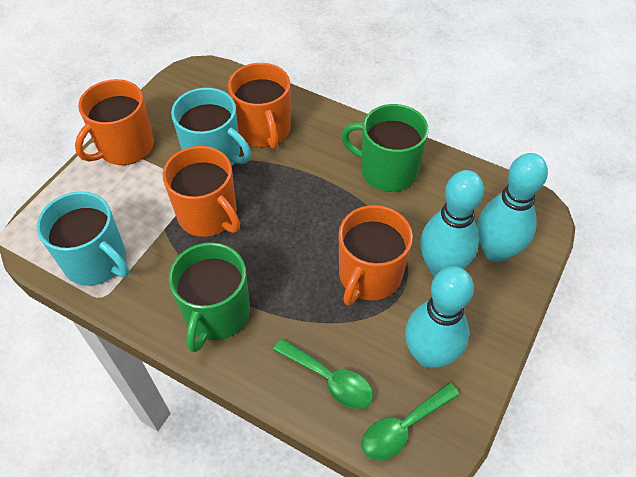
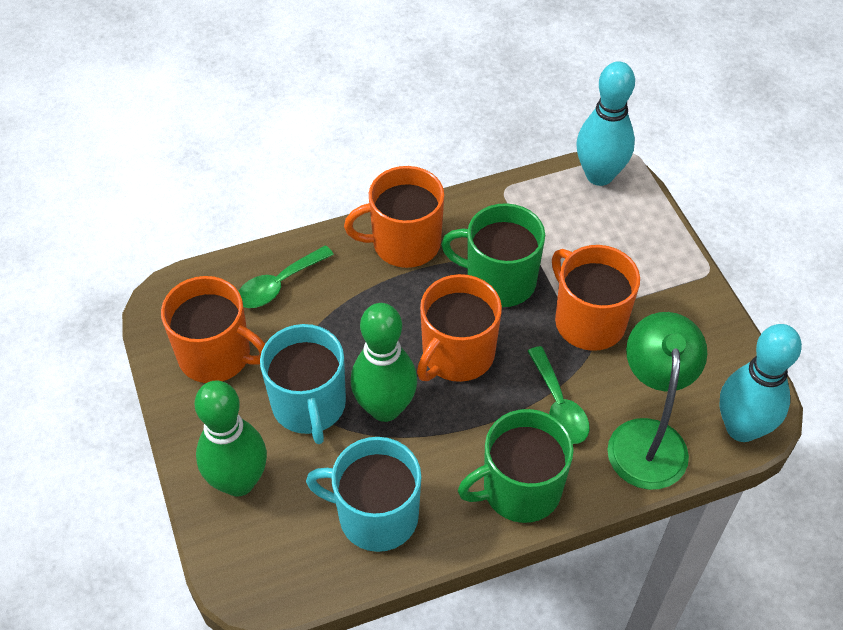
green bowling pin: none = 0 -> [195,380,267,497] [351,303,417,422] = 2
green lamp: none = 0 -> [607,312,707,490] = 1
turquoise bowling pin: [405,266,474,368] [420,170,484,276] [477,153,548,262] = 3 -> [576,61,635,186] [719,324,802,442] = 2

